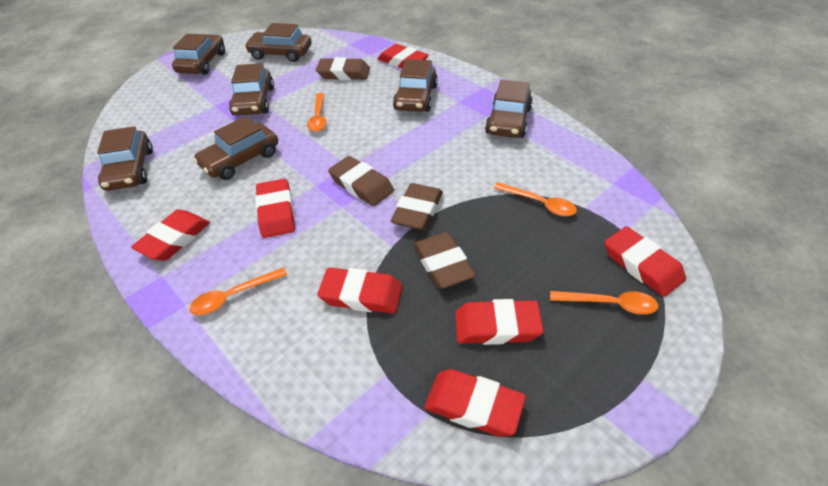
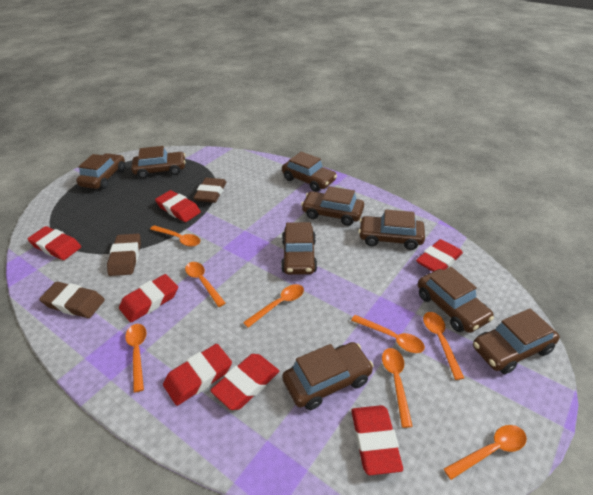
brown car: [97,126,153,191] [172,34,225,75] [193,116,278,180] [229,63,274,116] [245,23,312,62] [393,59,438,112] [485,80,533,138] = 7 -> [76,153,125,189] [131,146,186,179] [281,222,317,275] [282,151,337,192] [282,342,374,410] [301,186,364,226] [358,210,425,250] [418,267,494,333] [473,308,560,374] = 9
brown eraser: [316,57,370,80] [328,156,394,206] [391,183,443,230] [413,232,476,289] = 4 -> [39,282,105,318] [107,234,141,276] [193,178,226,203] = 3
orange spoon: [189,267,287,315] [307,93,326,132] [494,182,577,216] [550,291,659,315] = 4 -> [125,324,147,393] [150,225,200,247] [185,262,225,307] [243,284,304,328] [351,315,425,353] [382,348,413,428] [423,312,464,380] [444,425,527,480] = 8

